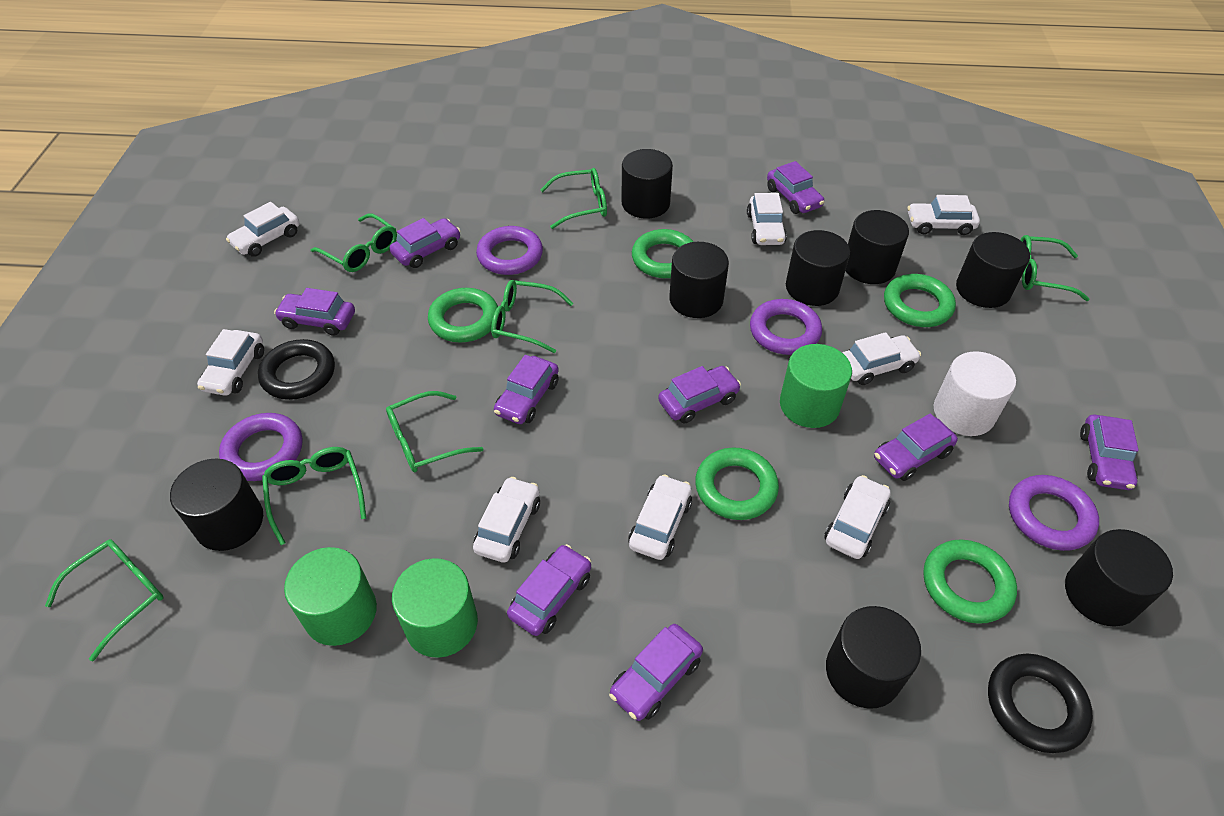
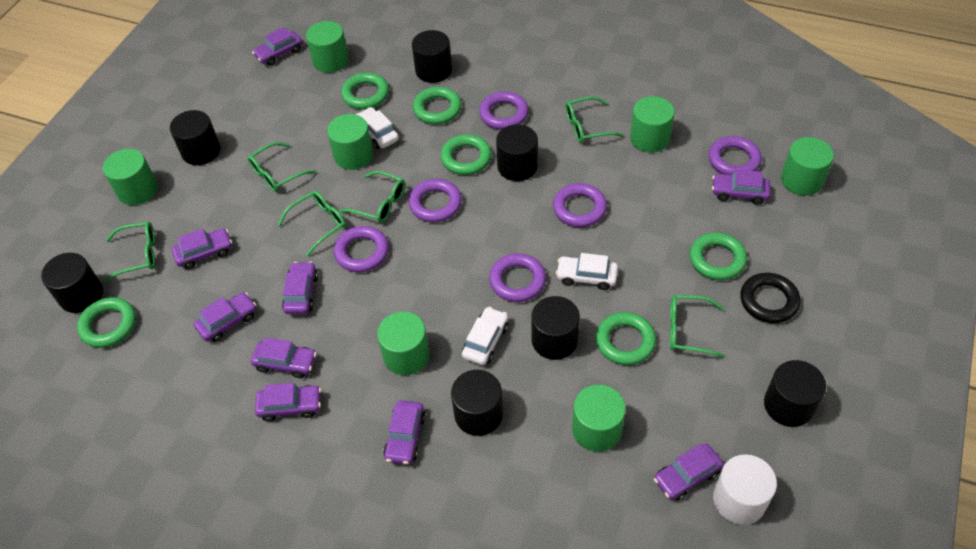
black cylinder: [170,458,263,551] [621,149,673,219] [669,242,729,318] [786,230,850,306] [826,606,921,709] [846,210,909,284] [956,232,1030,308] [1065,529,1173,627] = 8 -> [41,253,103,313] [170,110,220,165] [412,30,452,83] [451,370,503,436] [496,124,538,181] [531,296,580,360] [764,360,826,427] = 7
black ring: [258,339,335,400] [988,654,1093,753] = 2 -> [740,273,800,323] = 1
green cylinder: [284,547,377,646] [392,558,478,658] [780,344,852,428] = 3 -> [103,149,157,205] [306,21,349,73] [327,114,373,170] [377,312,430,375] [572,385,626,452] [630,96,675,152] [781,137,834,196] = 7
green glasses: [45,539,164,661] [262,447,366,545] [311,213,397,272] [386,391,483,472] [491,280,574,353] [540,168,607,229] [1020,235,1090,301] = 7 -> [104,222,155,282] [248,142,316,192] [278,191,346,256] [339,171,405,223] [565,96,624,143] [670,295,726,358] = 6
green ring: [428,288,498,343] [632,229,694,278] [695,447,779,520] [884,274,956,327] [923,539,1017,624] = 5 -> [77,297,136,348] [341,73,389,109] [413,87,462,124] [440,134,492,175] [596,312,656,365] [690,232,747,280] = 6
purple ring: [219,413,302,481] [476,226,543,275] [750,299,822,355] [1009,475,1099,551] = 4 -> [334,226,389,272] [409,179,462,222] [479,92,529,130] [489,253,546,302] [553,183,607,227] [708,136,762,175] = 6
white car: [197,329,264,396] [226,202,300,257] [473,477,540,563] [628,474,692,560] [747,193,787,245] [824,475,891,559] [842,332,921,385] [908,195,980,235] = 8 -> [356,107,399,149] [462,307,508,365] [556,253,618,290] = 3

